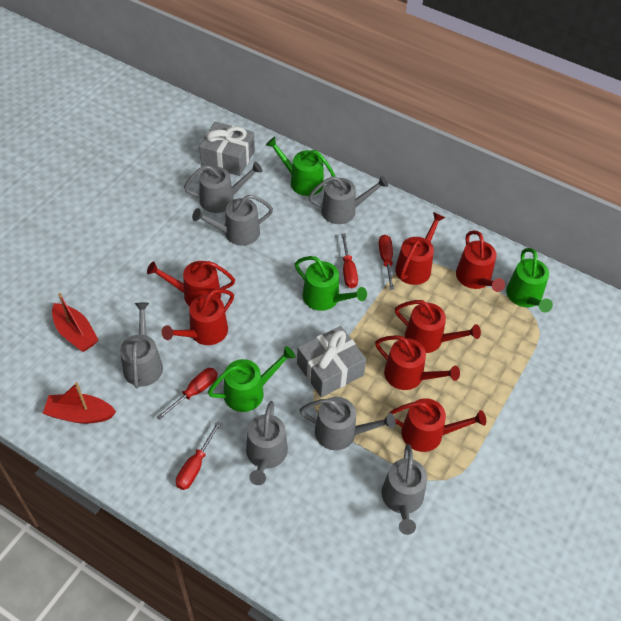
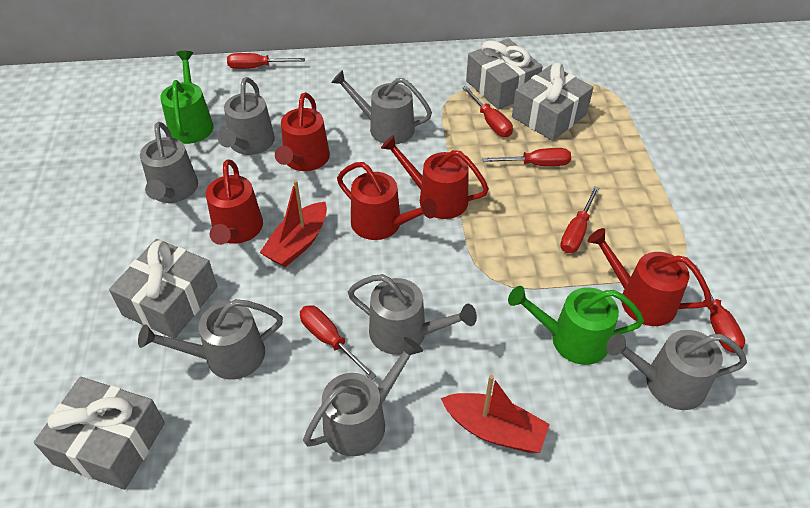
green watering can: [208,346,295,412] [266,137,336,196] [295,256,367,311] [506,248,553,313] = 4 -> [160,51,214,144] [508,286,644,365] = 2
grey gift: [199,122,255,176] [297,326,366,398] = 2 -> [34,377,165,490] [109,239,218,339] [466,38,543,110] [512,63,593,141] = 4
red screwdriver: [157,368,218,420] [176,422,221,490] [341,234,358,288] [379,235,394,290] = 4 -> [227,53,305,69] [300,305,377,380] [462,86,513,137] [482,148,571,166] [560,186,599,253] [695,265,745,353] = 6
red watering can: [147,261,235,306] [162,289,234,345] [375,335,460,390] [389,398,486,452] [395,212,445,285] [395,300,481,353] [456,231,505,292] = 7 -> [206,159,263,245] [275,92,330,171] [337,162,437,240] [381,135,489,219] [588,228,712,326] = 5

